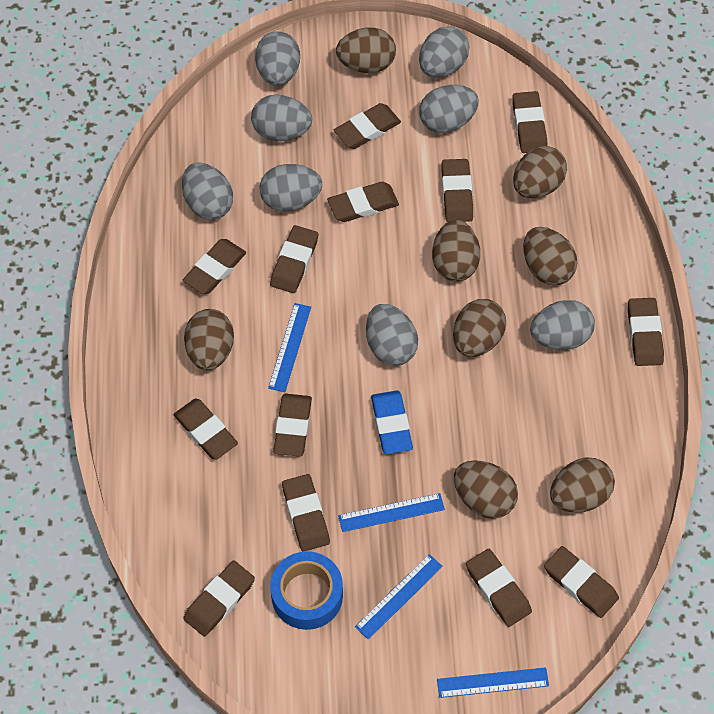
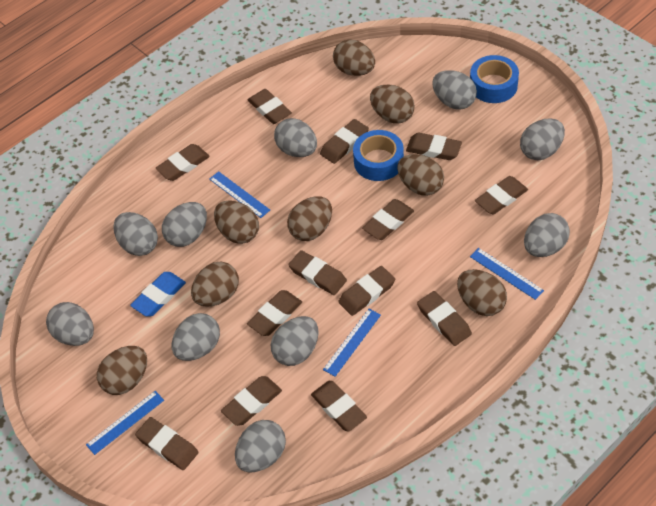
blue tape: [270,551,343,630] = 1 -> [353,130,404,181] [470,55,519,103] = 2
grey egg: [182,162,233,220] [251,94,312,141] [255,31,300,86] [260,164,322,212] [366,304,418,366] [419,26,469,78] [419,85,479,133] [530,300,595,350] = 8 -> [46,302,94,346] [113,212,158,256] [162,202,207,247] [172,313,220,361] [235,420,286,472] [271,316,319,366] [274,118,317,157] [432,70,477,109] [520,119,565,160] [524,213,570,257] = 10

